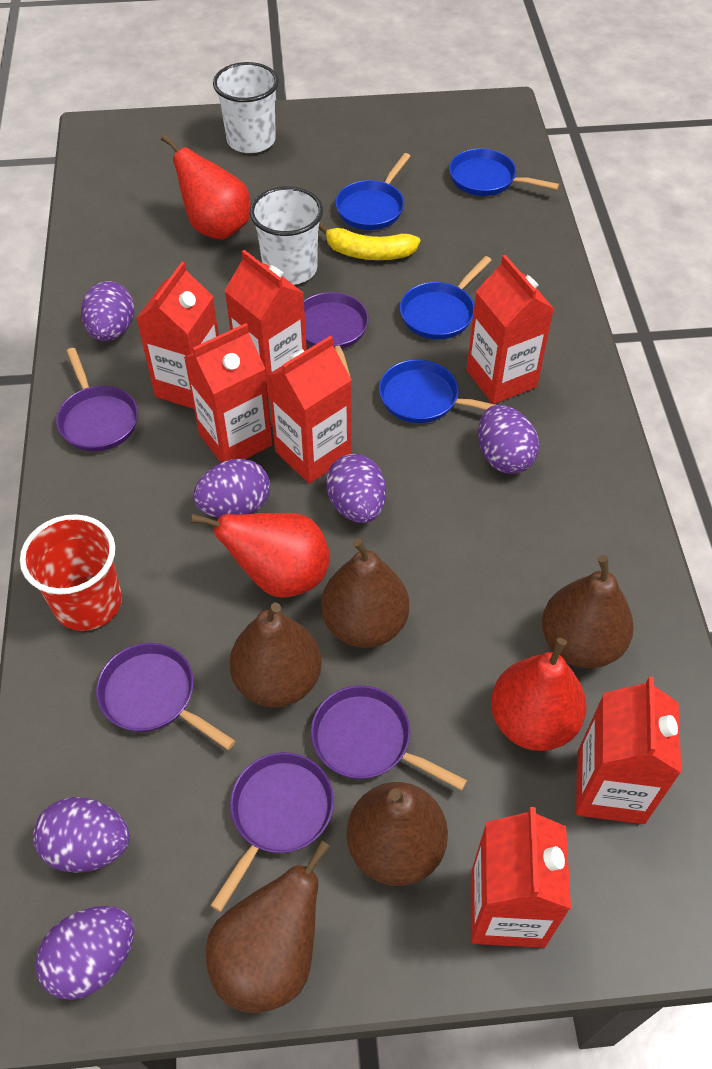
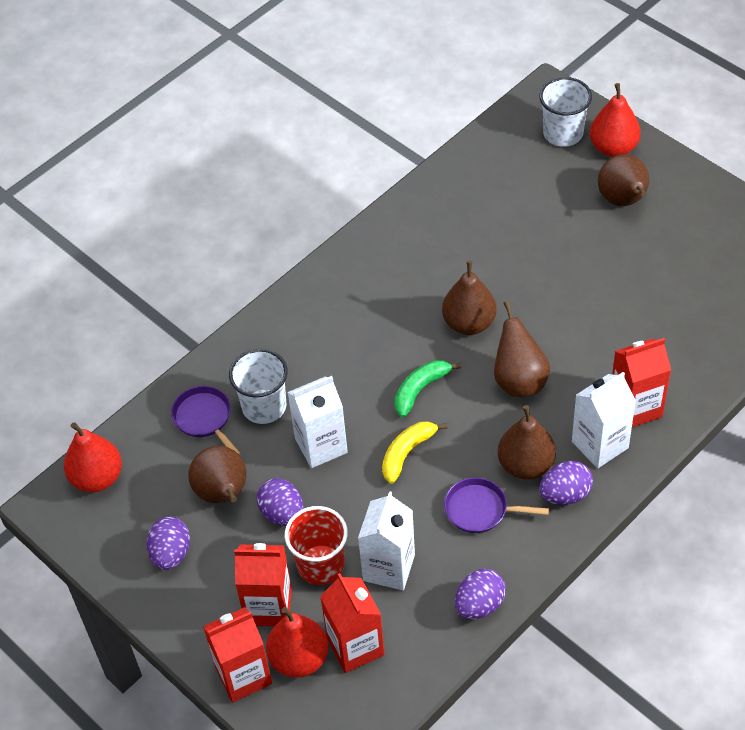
blue pan: [335,153,411,230] [379,359,495,423] [400,256,492,339] [449,148,559,196] = 4 -> none = 0
green banana: none = 0 -> [394,360,461,418] = 1
purple egg: [33,797,130,873] [35,906,134,1000] [81,281,135,341] [193,459,270,518] [326,454,386,523] [478,405,539,474] = 6 -> [147,517,190,570] [257,478,304,526] [455,569,506,619] [540,461,593,505] = 4
purple pan: [56,348,138,452] [96,643,236,750] [210,752,334,912] [304,292,369,378] [311,686,467,791] = 5 -> [171,386,241,455] [444,477,549,533] = 2
red carton: [136,262,219,409] [184,323,273,463] [225,250,307,398] [267,336,352,484] [466,255,554,404] [471,807,571,948] [576,677,681,824] = 7 -> [203,607,272,702] [234,543,292,626] [320,573,385,673] [612,338,671,427] = 4
white carton: none = 0 -> [287,376,348,468] [358,491,415,590] [572,372,636,468] = 3

